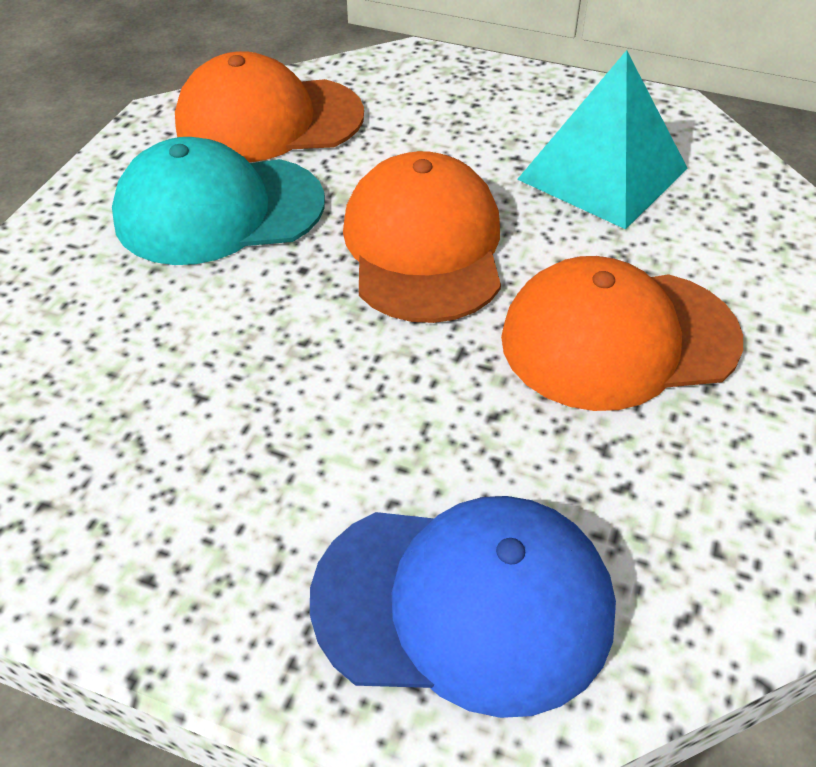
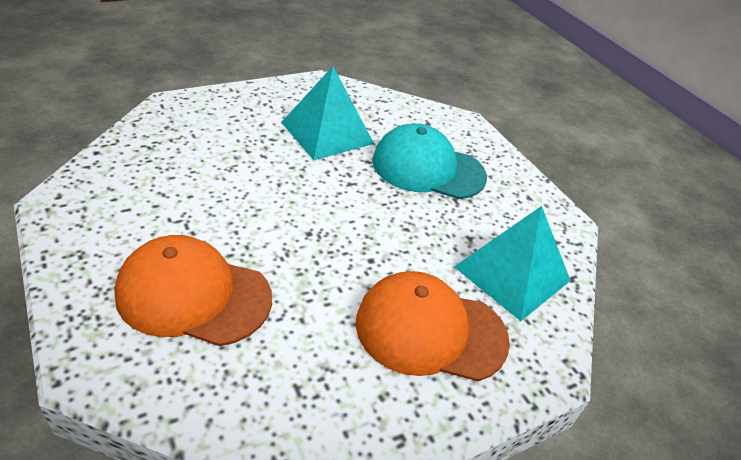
blue cap: [310,496,616,718] = 1 -> none = 0
orange cap: [175,51,364,163] [343,151,501,323] [501,256,743,411] = 3 -> [114,235,272,346] [356,271,510,381] = 2
turquoise pyramid: [517,50,688,229] = 1 -> [281,66,374,160] [454,206,571,321] = 2

